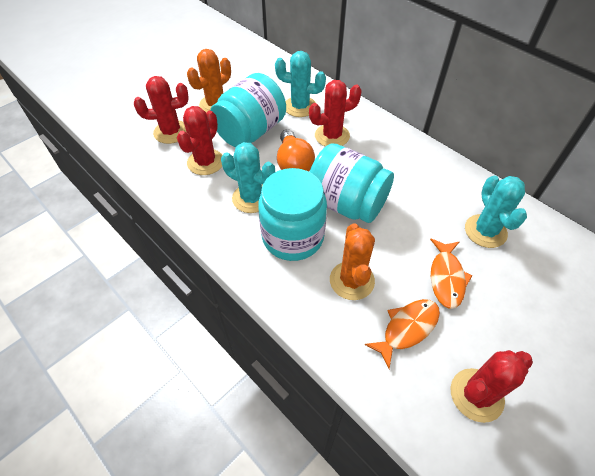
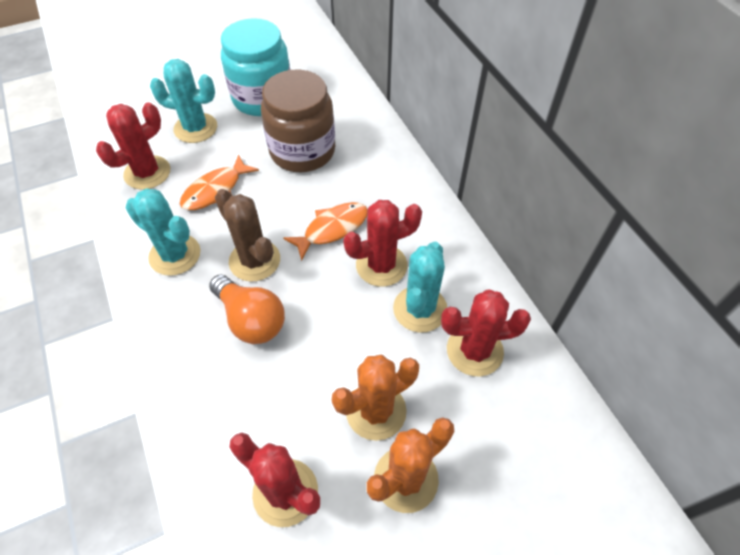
brown cactus: none = 0 -> [215,189,280,282] = 1
brown jar: none = 0 -> [261,69,335,172] = 1
turquoise jar: [210,73,286,147] [258,168,327,261] [310,143,394,223] = 3 -> [221,18,290,116] = 1

